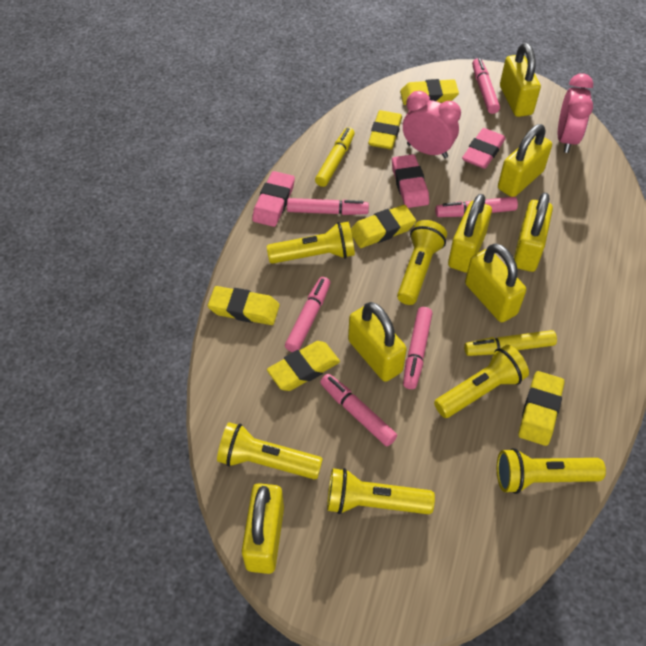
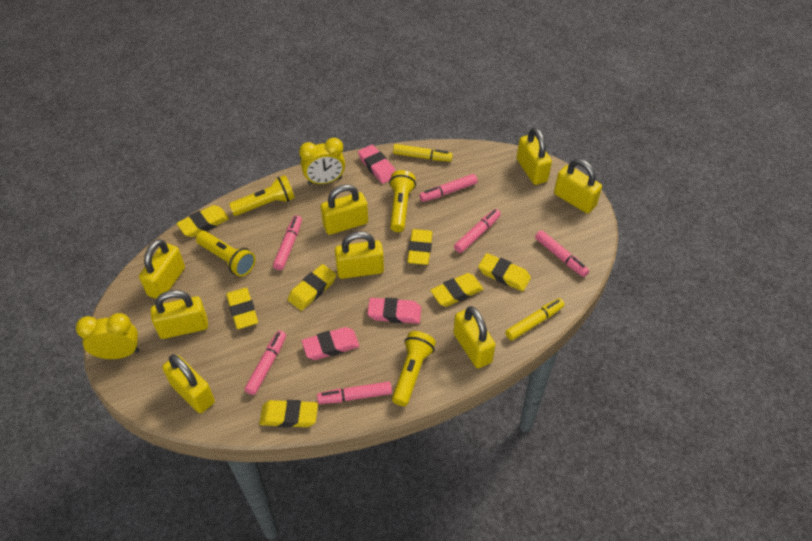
pink clock: [403,91,461,158] [558,73,593,153] = 2 -> none = 0
yellow clock: none = 0 -> [76,313,140,359] [299,138,345,185] = 2
yellow eraser: [208,286,280,325] [267,341,340,391] [351,205,416,248] [368,110,402,149] [400,79,459,105] [518,371,565,446] = 6 -> [176,205,229,237] [226,288,258,329] [259,400,318,428] [288,264,336,311] [407,229,433,265] [430,273,483,307] [478,253,531,291] = 7
yellow flashlight: [217,422,323,479] [267,222,355,264] [327,468,435,514] [397,220,447,305] [434,345,529,418] [497,448,606,494] = 6 -> [196,231,256,277] [229,175,295,216] [389,170,416,232] [392,331,436,406] = 4
yellow padlock: [242,483,284,574] [348,302,407,382] [448,194,492,273] [465,243,526,322] [498,124,552,197] [500,43,541,117] [514,192,553,272] = 7 -> [139,239,185,299] [151,290,208,339] [162,354,215,413] [321,184,368,235] [335,232,384,279] [453,306,496,368] [517,128,552,185] [554,159,602,213] = 8

